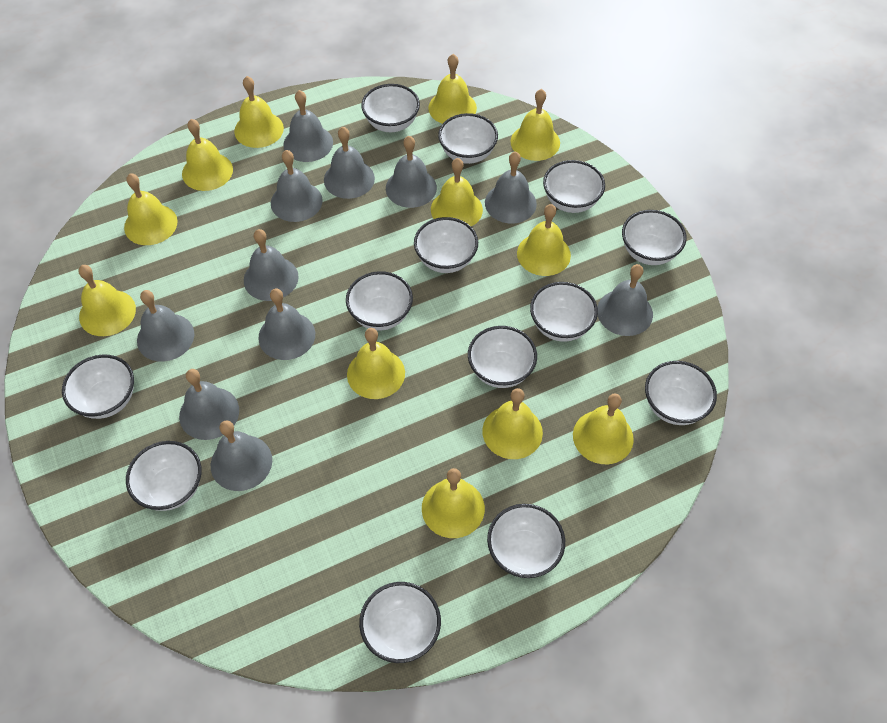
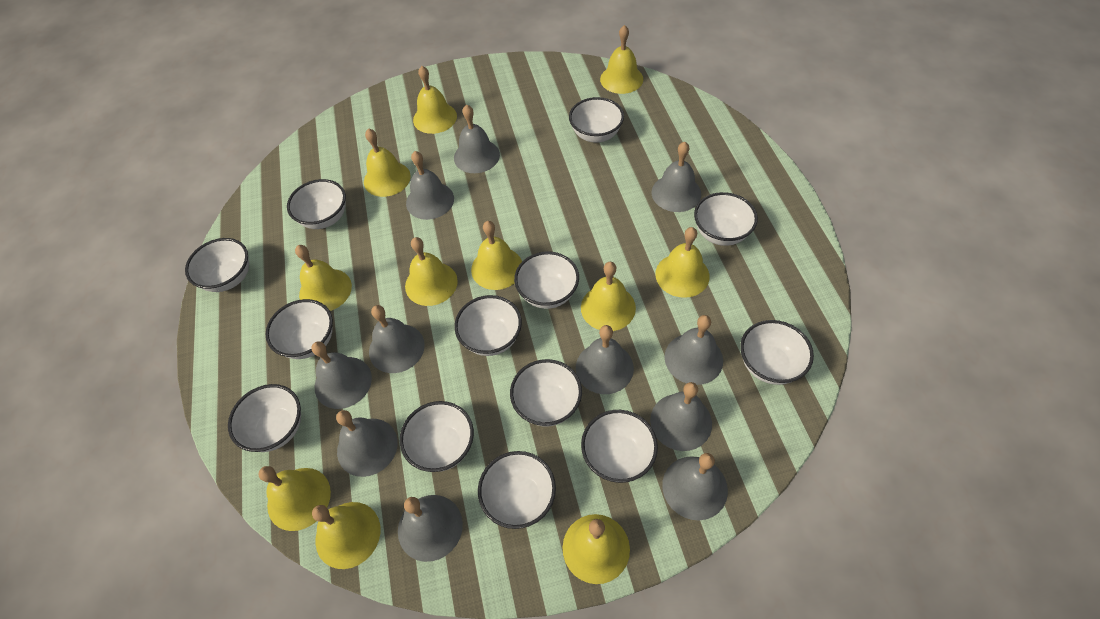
yellow bell: [78,265,136,336] [124,173,178,245] [182,119,233,191] [234,76,284,148] [347,328,405,399] [422,468,485,538] [428,54,477,124] [431,158,483,227] [482,388,543,459] [511,89,560,161] [517,204,571,276] [573,393,634,464] = 12 -> [259,466,331,531] [295,245,352,311] [312,502,381,569] [364,128,411,197] [405,237,458,306] [413,66,457,134] [471,221,522,290] [563,514,630,584] [581,262,636,331] [600,25,643,94] [655,227,710,298] = 11

